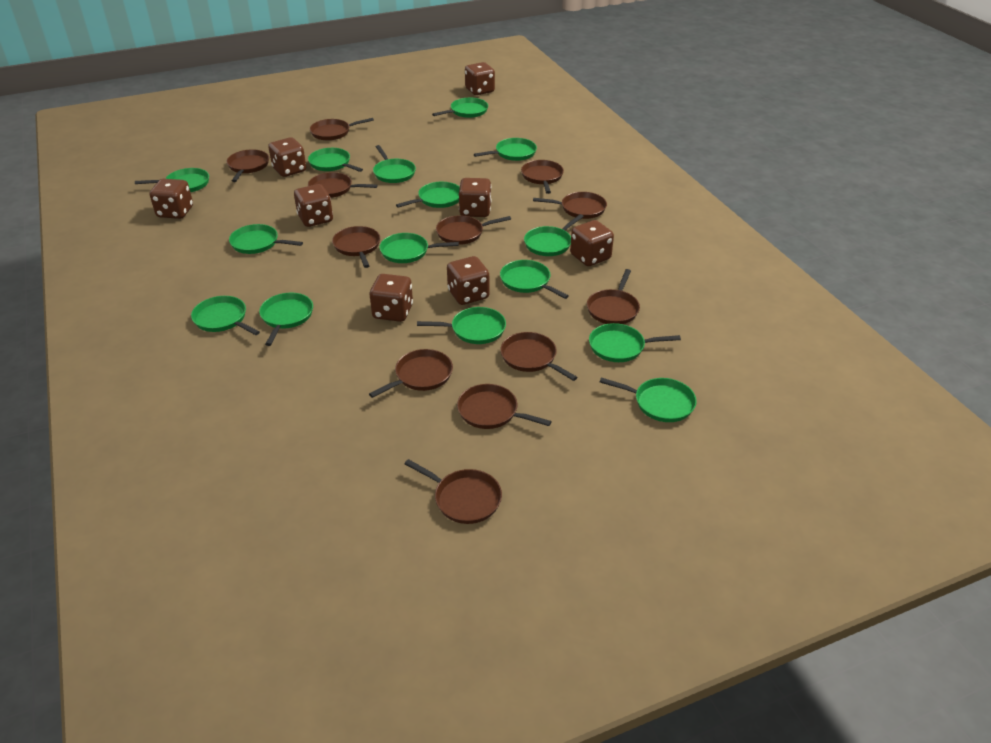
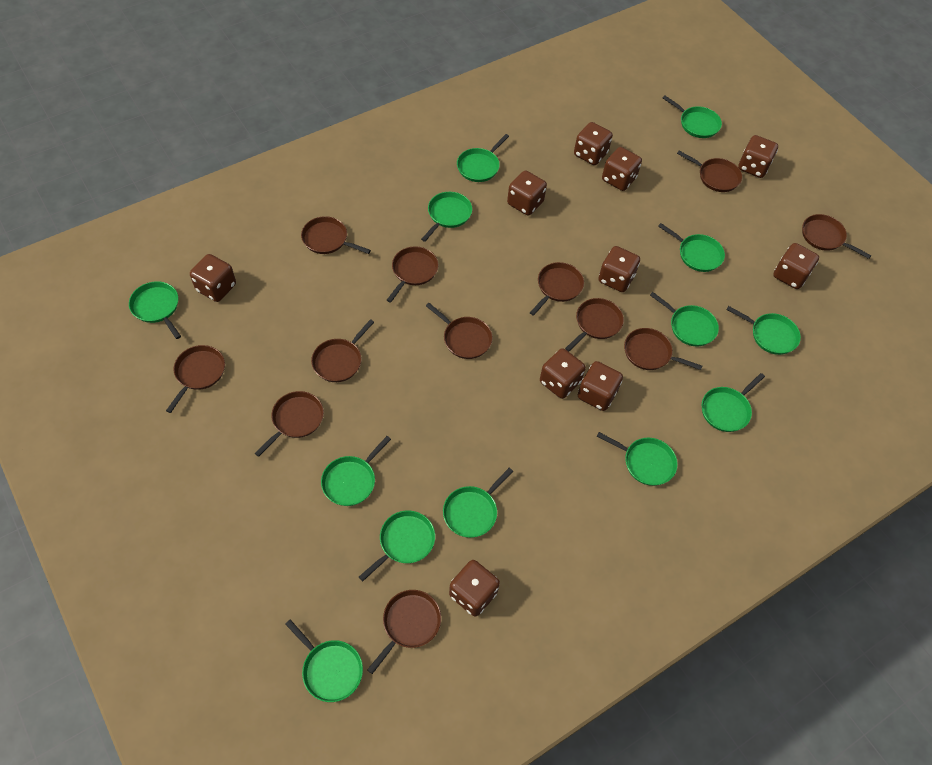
brown dice: [150,179,193,219] [268,137,306,177] [294,184,333,227] [370,274,413,322] [447,256,489,305] [459,178,491,217] [465,62,495,95] [570,220,614,266] = 8 -> [190,254,236,302] [449,560,500,617] [507,170,547,216] [540,348,586,399] [574,122,613,165] [578,361,623,411] [598,246,640,292] [602,147,642,191] [738,135,778,178] [773,243,819,289] = 10
green pan: [135,168,209,192] [191,296,260,335] [229,224,303,254] [259,293,313,346] [308,148,363,172] [373,145,416,183] [380,233,459,263] [396,182,460,208] [417,307,506,344] [432,98,488,118] [474,138,537,161] [500,260,569,299] [524,214,584,256] [589,323,681,362] [600,377,697,422] = 15 -> [129,281,181,339] [285,620,363,702] [321,436,391,506] [359,511,435,581] [421,192,472,242] [443,468,513,538] [457,134,509,182] [597,432,678,486] [650,292,719,346] [658,223,725,272] [663,96,722,138] [702,373,765,432] [726,306,801,355] = 13

